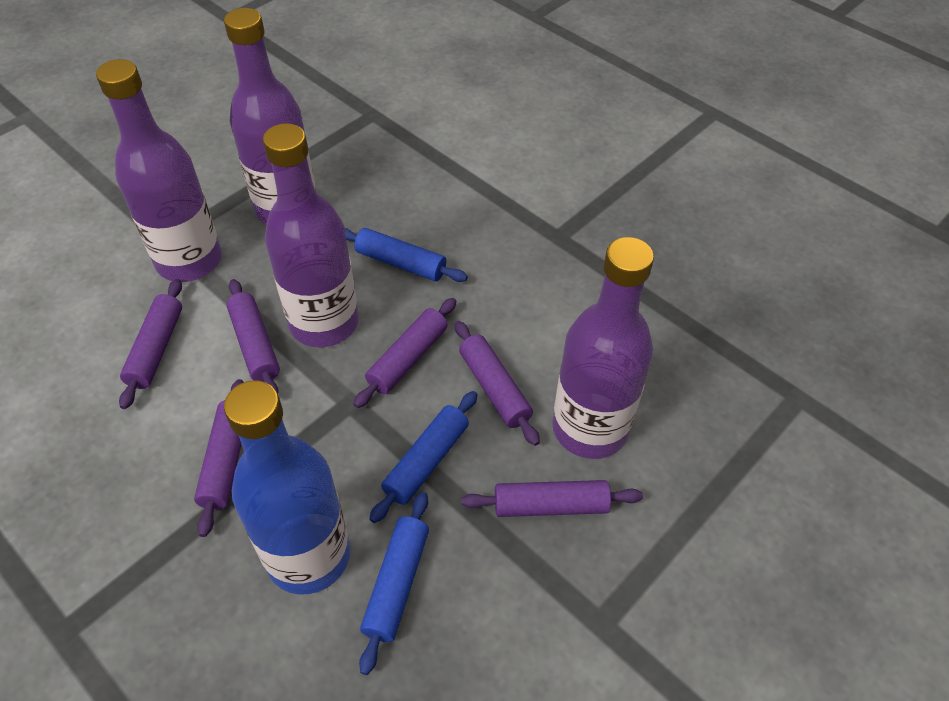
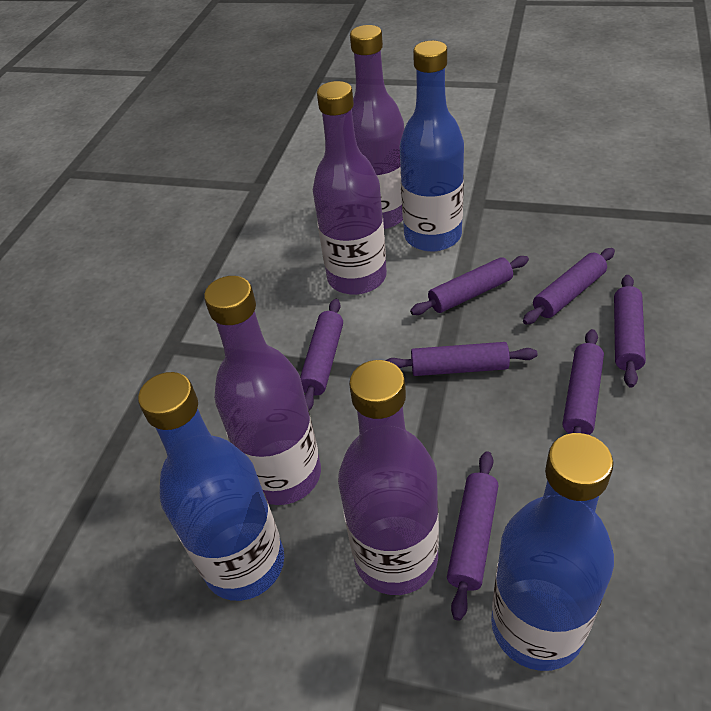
blue bottle: [224,380,350,594] = 1 -> [138,372,284,601] [400,41,464,252] [491,433,614,671] = 3
blue rolling pin: [345,228,468,282] [359,491,429,675] [369,391,477,523] = 3 -> none = 0
purple rolling pin: [119,279,182,409] [194,379,244,537] [226,279,280,393] [353,298,456,408] [455,321,540,446] [461,480,643,517] = 6 -> [300,299,343,410] [385,342,537,376] [410,256,529,315] [447,451,499,621] [523,248,615,325] [563,329,604,435] [614,275,646,388] = 7

